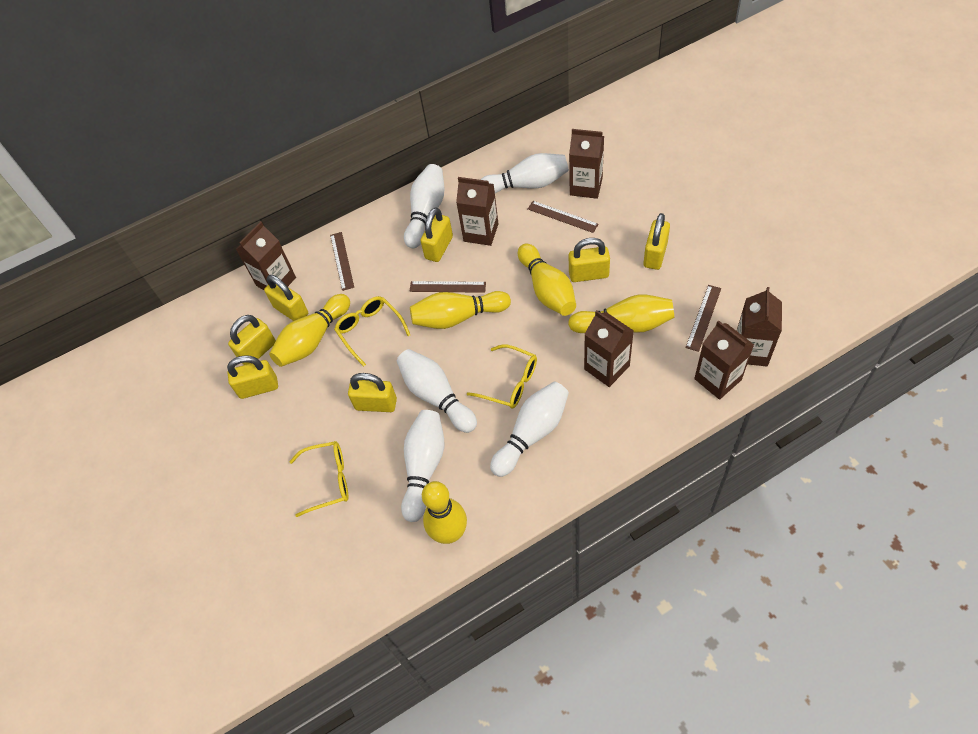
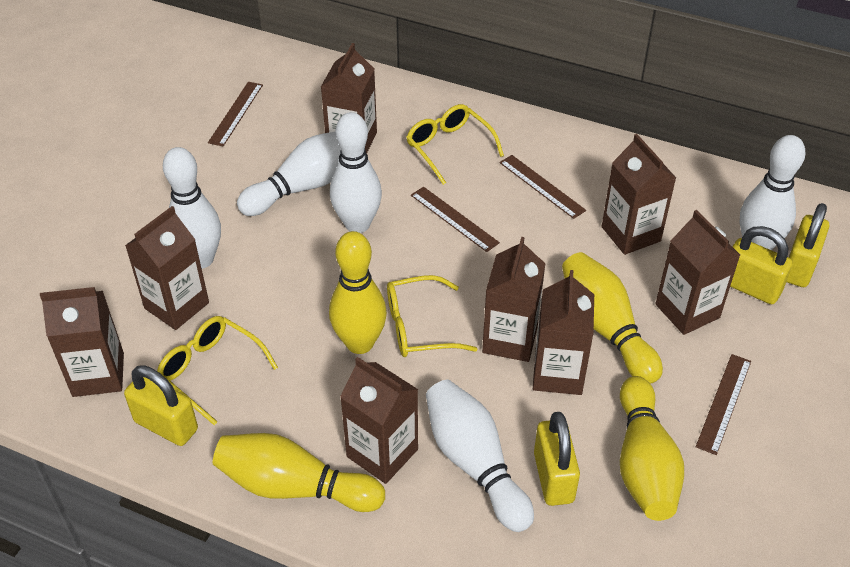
brown carton: [236,221,296,290] [456,177,498,246] [569,129,604,199] [584,310,634,387] [694,320,754,400] [737,287,782,366] = 6 -> [40,287,124,397] [125,206,209,330] [321,43,377,153] [340,357,418,484] [482,237,546,362] [533,270,594,395] [602,134,676,255] [655,210,740,335] = 8
yellow bowling pin: [269,294,350,367] [410,291,511,329] [422,481,467,544] [518,244,576,316] [568,295,674,333] = 5 -> [213,433,385,512] [329,231,387,354] [562,252,663,384] [620,376,684,521] = 4
yellow padlock: [227,355,278,399] [228,315,276,365] [264,275,308,321] [348,373,397,412] [421,207,453,262] [569,238,610,282] [643,213,670,270] = 7 -> [124,366,198,446] [534,412,580,506] [730,226,793,304] [787,203,829,287] = 4

